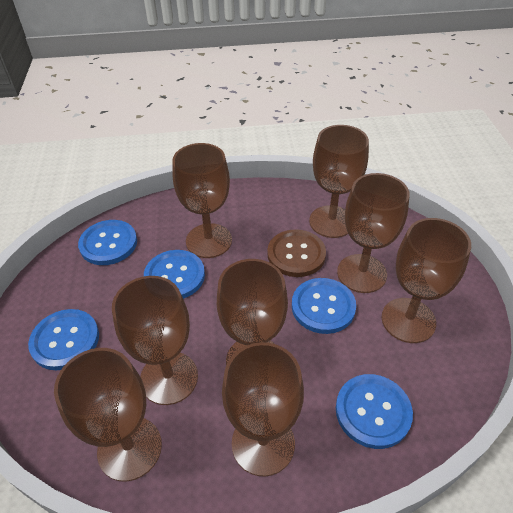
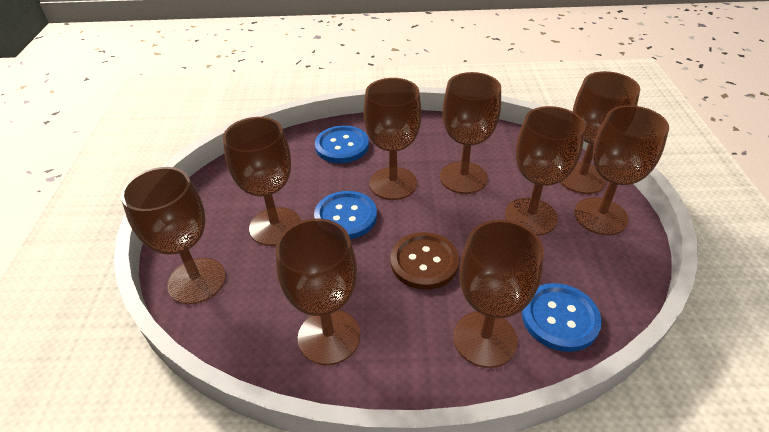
blue button: [28,309,99,370] [78,220,137,265] [144,250,205,299] [292,278,356,334] [336,374,413,449] = 5 -> [314,191,377,239] [315,125,369,163] [522,283,602,352] = 3
brown goblet: [54,348,162,481] [112,276,198,405] [172,143,232,258] [217,259,288,365] [222,342,304,476] [309,125,369,238] [337,173,410,293] [381,218,471,343] = 8 -> [121,167,226,304] [223,117,301,246] [276,219,360,365] [364,78,421,200] [440,72,501,194] [453,220,544,368] [505,106,585,236] [560,71,640,194] [574,105,669,235] = 9

